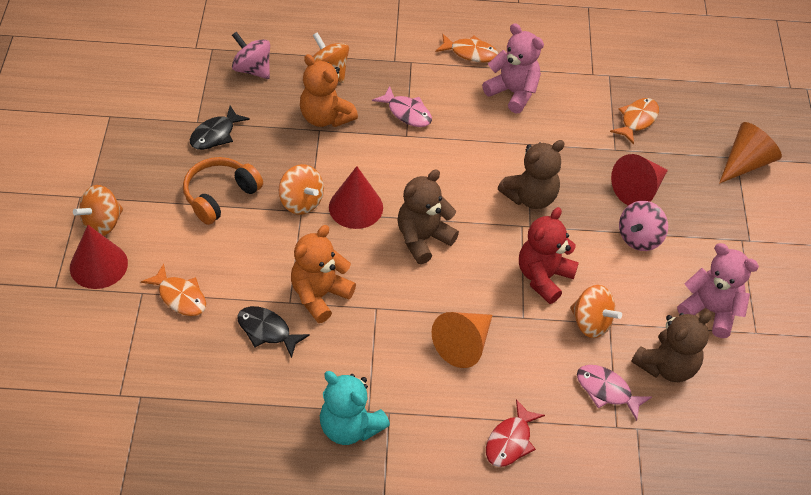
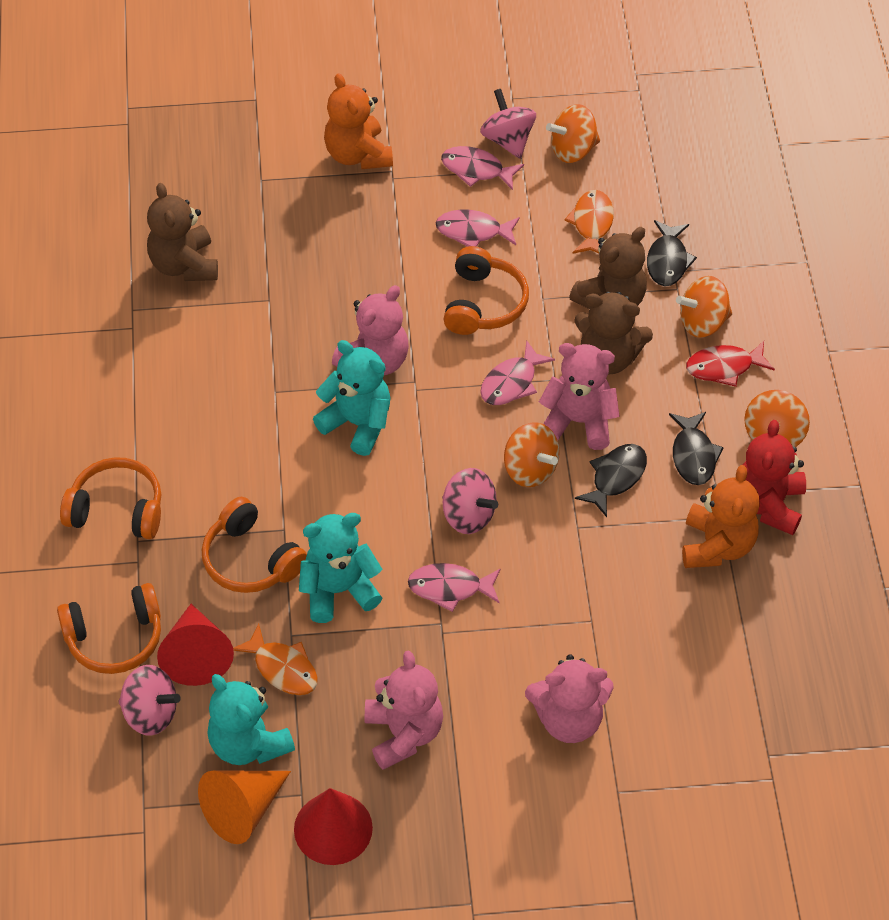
black fish: [190,106,250,150] [237,306,310,358] = 2 -> [575,444,647,517] [647,220,697,286] [669,412,724,485] = 3
orange cone: [432,312,493,368] [719,122,782,184] = 2 -> [198,770,291,844] = 1
orange fish: [141,264,206,316] [435,34,498,62] [610,98,659,144] = 3 -> [233,623,318,695] [564,190,614,254] = 2
orange headphones: [183,157,263,225] = 1 -> [57,583,161,674] [60,457,161,539] [202,497,307,593] [444,246,529,335] = 4
pink fish: [372,86,432,127] [577,365,652,421] = 2 -> [408,563,501,612] [436,209,520,247] [441,146,524,190] [480,340,555,405] = 4
pink spinning top: [232,32,270,79] [619,201,668,251] = 2 -> [118,665,181,735] [442,468,498,534] [480,89,536,158] = 3
pink teddy bear: [482,23,544,114] [677,243,759,338] = 2 -> [332,285,409,375] [365,650,443,770] [525,654,614,743] [539,343,620,450] = 4
red cone: [70,225,128,289] [329,166,383,229] [611,154,668,206] = 3 -> [157,604,234,686] [294,788,373,865] = 2
turquoise teddy bear: [320,371,390,445] = 1 -> [207,674,295,765] [299,513,382,623] [313,340,391,456] = 3

